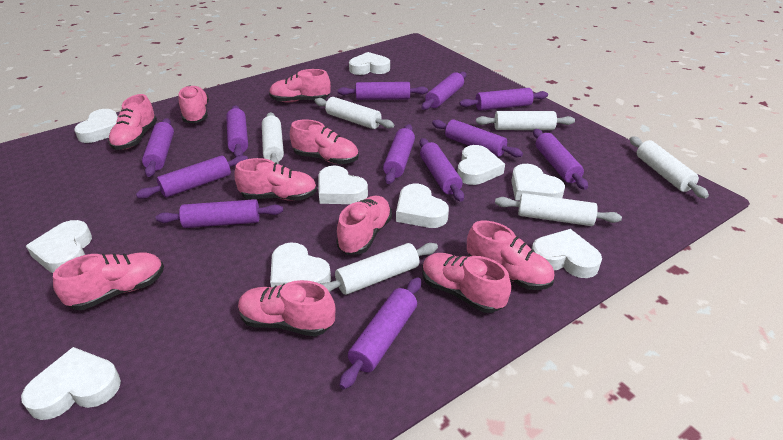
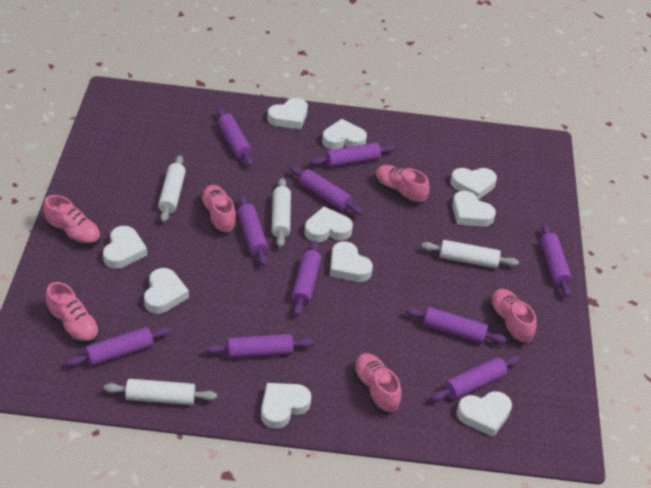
pink shoe: [53,252,164,310] [108,94,157,150] [179,85,209,123] [234,158,317,201] [238,280,335,336] [269,69,331,102] [290,120,359,164] [336,196,392,255] [422,253,511,313] [467,221,554,290] = 10 -> [43,195,101,246] [46,282,100,344] [200,185,237,234] [353,353,402,413] [375,165,430,205] [489,289,537,344] = 6
purple rolling pin: [136,155,248,199] [142,118,174,177] [156,199,283,228] [226,105,248,157] [338,82,428,100] [339,277,421,390] [383,124,415,184] [420,138,464,202] [422,72,466,110] [432,119,523,157] [460,88,548,111] [533,129,588,190] = 12 -> [66,327,171,367] [206,334,314,358] [217,108,253,166] [237,195,268,266] [290,166,363,215] [291,241,321,316] [310,142,396,168] [405,307,506,344] [431,356,520,401] [540,224,572,297] = 10
white rolling pin: [262,112,284,164] [315,97,394,129] [320,243,438,295] [476,111,575,130] [495,193,622,226] [630,136,709,199] = 6 -> [104,379,217,405] [158,155,186,222] [272,178,291,248] [421,240,519,268] = 4

